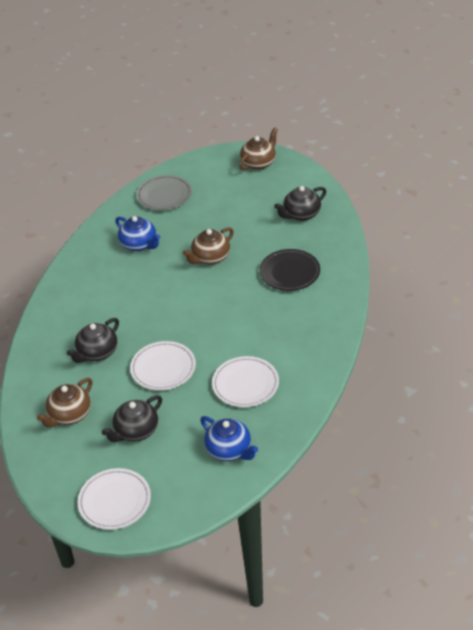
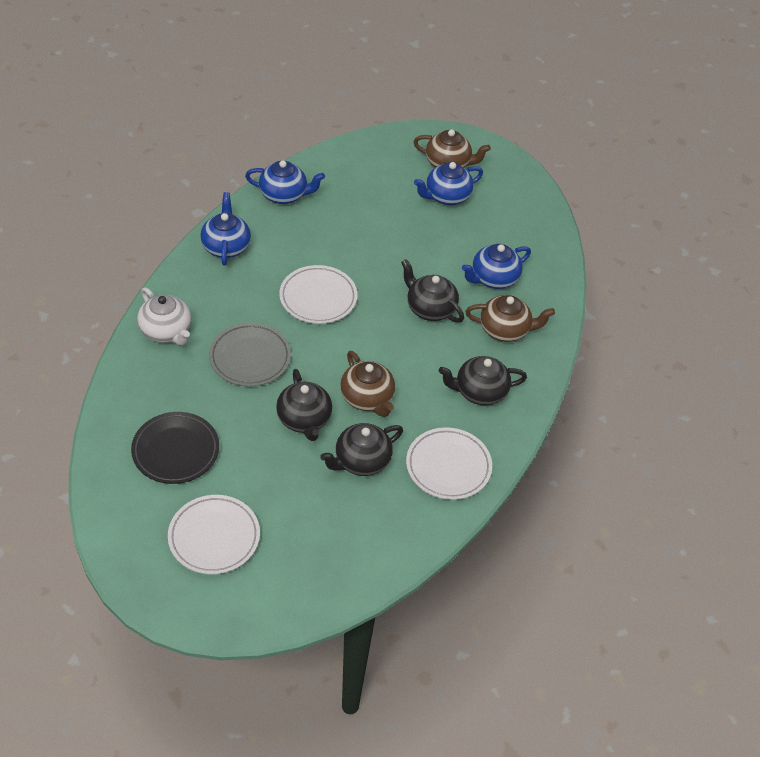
black teapot: [67,318,119,363] [102,395,162,442] [274,186,326,221] = 3 -> [276,369,332,441] [320,423,403,476] [401,259,464,323] [438,356,527,406] = 4
blue teapot: [115,216,160,251] [200,416,258,461] = 2 -> [200,192,251,266] [245,160,325,204] [414,162,483,205] [462,244,531,289] = 4
white teapot: none = 0 -> [137,287,191,346] = 1

